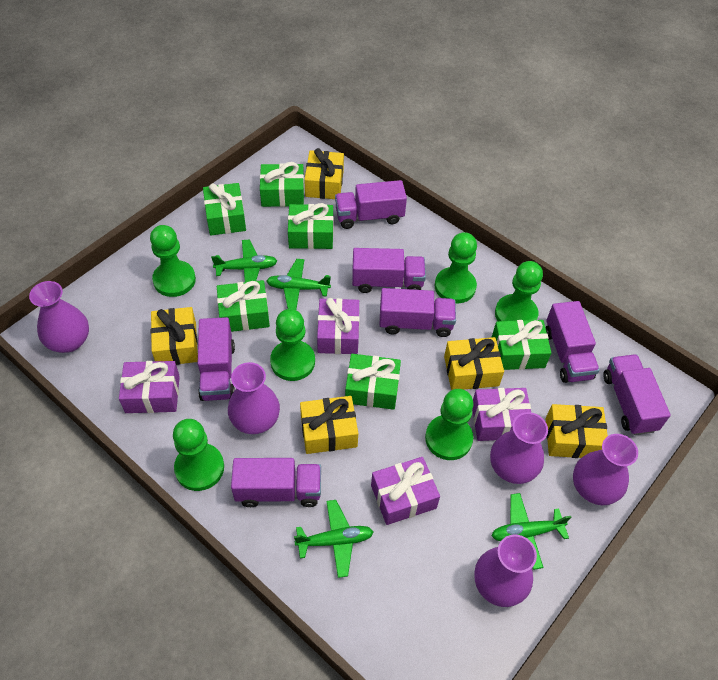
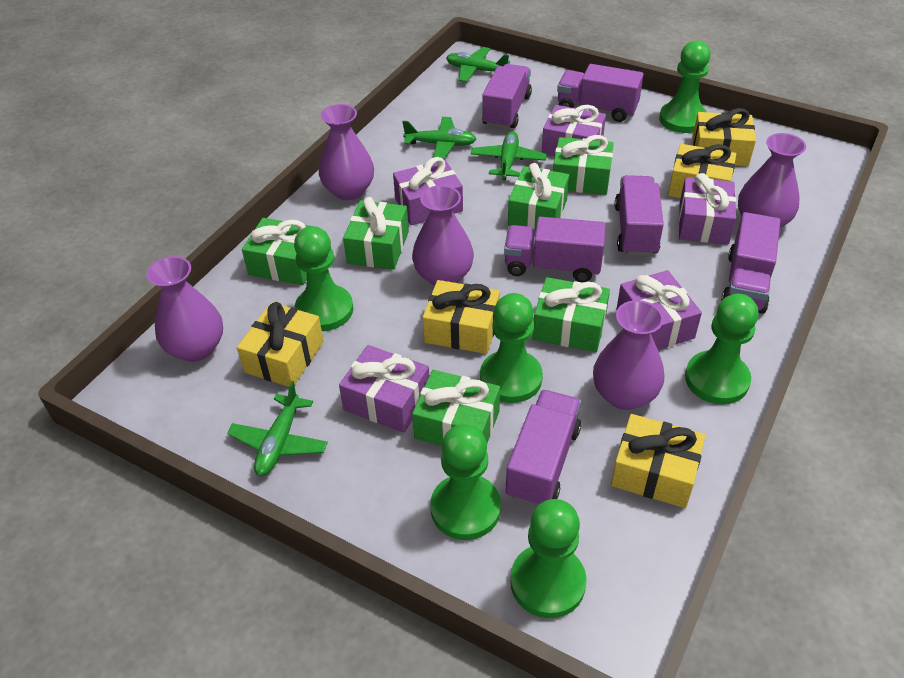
purple gift: [119,361,180,413] [317,298,360,354] [371,457,440,525] [472,388,531,441] = 4 -> [339,345,429,433] [393,157,463,225] [542,105,606,156] [616,270,702,350] [679,173,736,244] = 5
purple truck: [198,317,235,401] [231,458,321,507] [335,180,407,229] [352,248,426,293] [380,288,456,337] [546,301,600,383] [603,354,671,435] = 7 -> [482,64,532,129] [504,217,606,282] [506,390,581,507] [557,64,644,122] [615,175,664,256] [721,212,781,314] = 6

